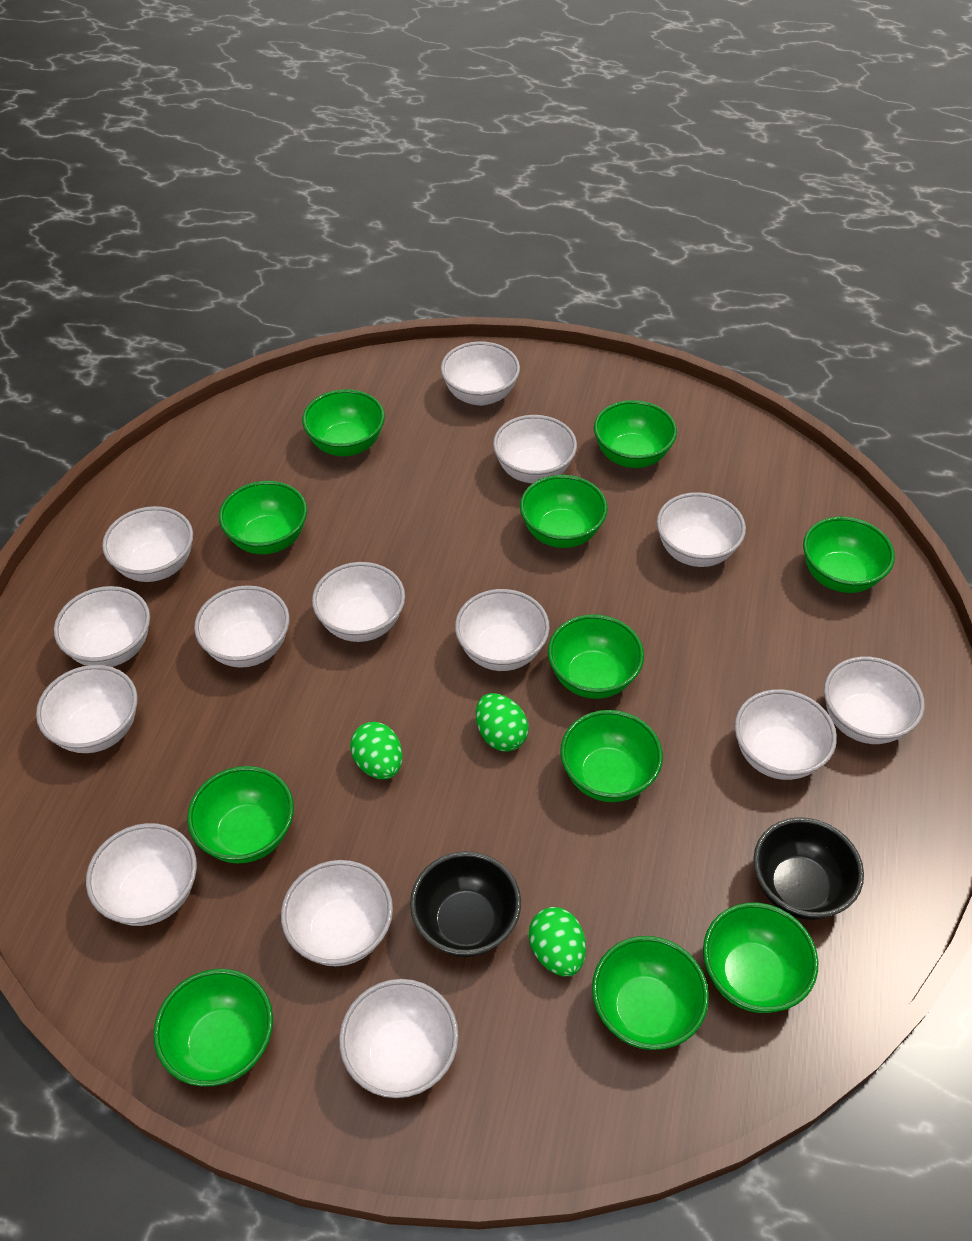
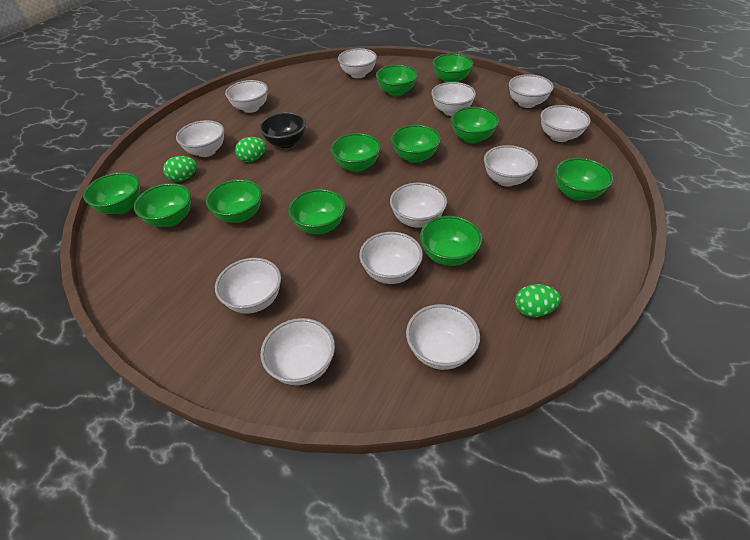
black bowl: [410,851,521,957] [753,817,864,920] = 2 -> [259,112,306,148] = 1
white bowl: [36,665,138,753] [54,586,150,667] [86,823,197,926] [102,506,193,582] [194,585,289,668] [281,860,393,966] [312,562,405,642] [339,979,459,1098] [441,341,520,406] [455,589,550,671] [493,415,577,483] [657,492,746,567] [735,689,837,780] [824,657,925,744] = 14 -> [176,120,224,157] [215,258,281,314] [225,80,268,113] [260,318,335,385] [338,48,377,78] [359,232,423,284] [390,183,447,228] [406,304,480,370] [431,82,476,116] [484,145,538,187] [509,74,554,108] [540,105,591,142] = 12

